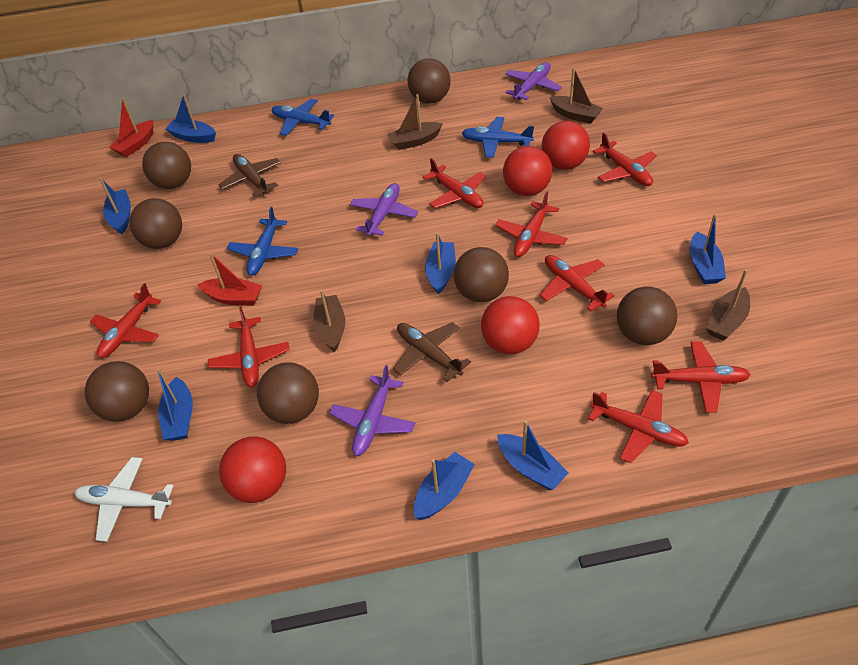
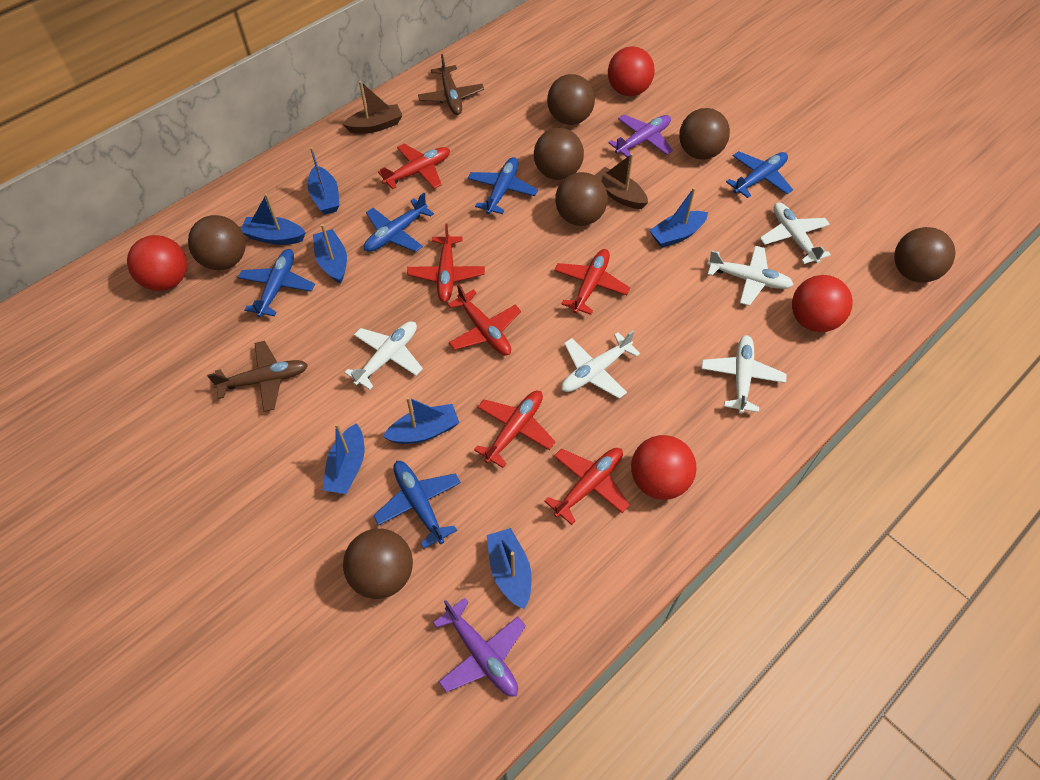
blue plane: [227,207,298,276] [271,99,334,136] [462,117,534,158] = 3 -> [238,249,315,317] [364,193,434,252] [373,461,461,549] [468,157,538,214] [726,151,793,198] = 5
brown boat: [313,290,345,352] [388,94,443,150] [550,67,603,124] [706,269,750,340] = 4 -> [343,81,402,134] [594,153,648,209] = 2
purple plane: [329,365,415,456] [350,183,418,236] [505,62,562,100] = 3 -> [433,598,526,697] [609,115,673,157] = 2
red boat: [109,98,153,157] [198,253,263,306] = 2 -> none = 0
red plane: [90,283,161,358] [208,307,290,387] [423,158,486,208] [495,191,568,257] [540,255,615,311] [588,390,689,463] [593,132,657,186] [651,341,751,412] = 8 -> [378,144,450,189] [407,224,485,302] [447,284,521,356] [474,391,555,468] [544,448,630,525] [554,249,630,315] = 6
white plane: [74,457,174,542] = 1 -> [344,321,423,390] [561,331,640,398] [701,335,787,414] [707,246,794,306] [760,203,831,264] = 5

